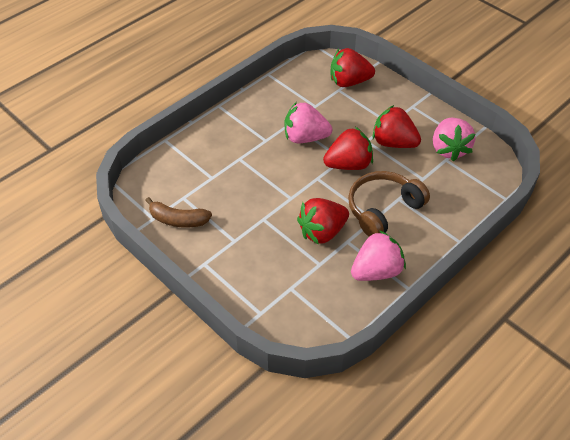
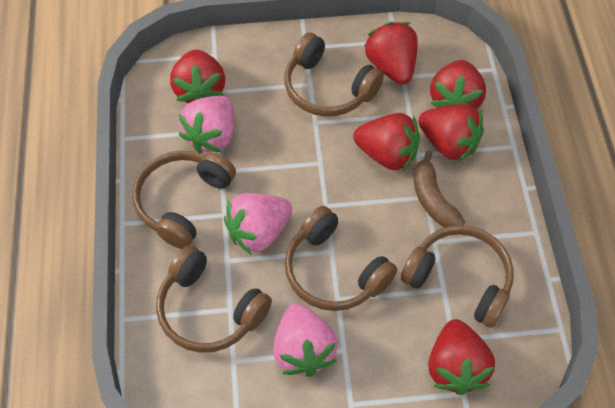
brown headphones: [348,171,430,237] = 1 -> [132,151,236,249] [156,245,272,353] [284,32,384,117] [285,206,397,311] [401,225,514,328] = 5
red strawberry: [297,198,349,245] [323,127,373,170] [330,48,375,87] [373,105,421,148] = 4 -> [170,50,225,103] [353,113,420,171] [364,22,418,85] [418,104,484,162] [428,319,495,395] [430,60,486,111] = 6

